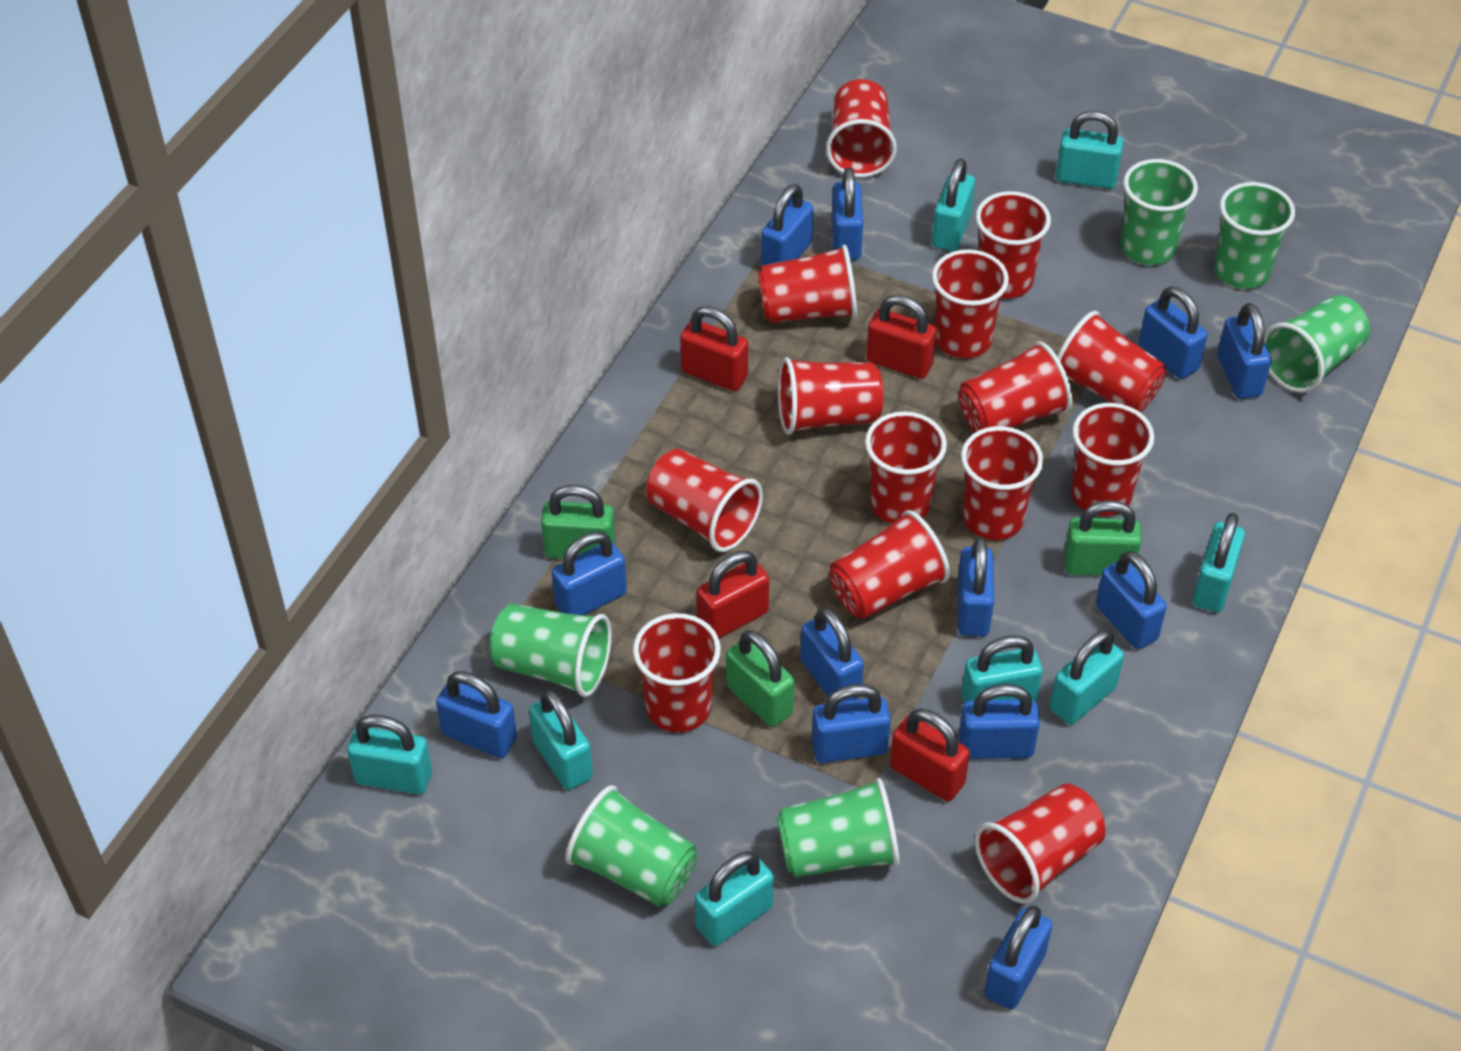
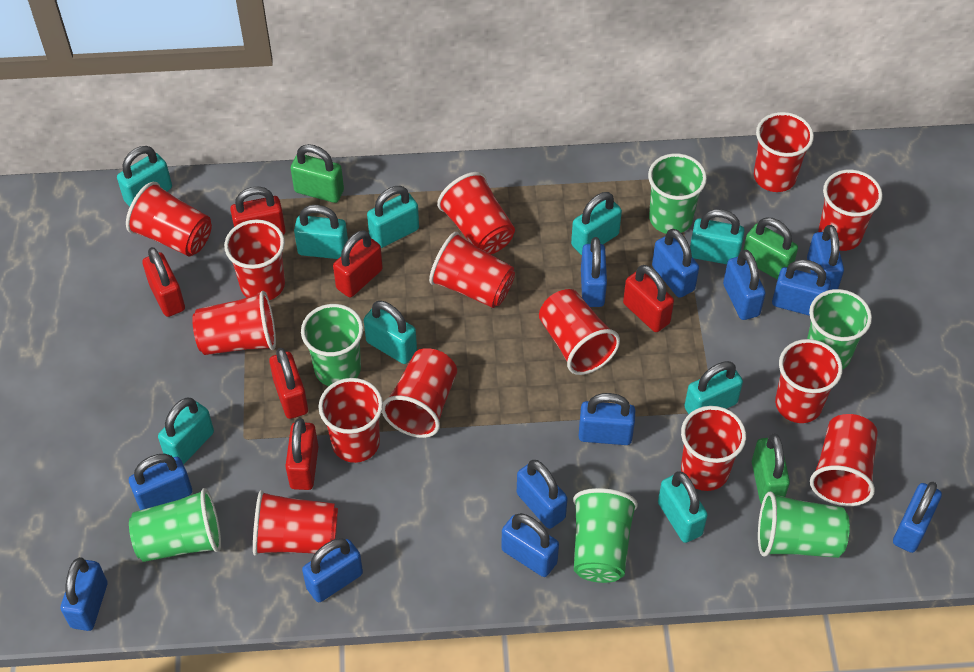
red padlock: [680,306,748,391] [696,551,769,638] [866,295,937,379] [890,709,970,801] = 4 -> [142,247,185,317] [230,186,286,235] [269,348,308,419] [285,418,319,490] [333,230,383,298] [623,265,674,332] = 6
turquoise padlock: [347,715,432,794] [529,689,593,790] [695,851,774,946] [932,159,975,251] [961,635,1043,703] [1050,630,1124,725] [1056,111,1124,189] [1193,513,1245,612] = 8 -> [117,146,172,207] [158,398,214,465] [294,205,348,259] [364,301,417,364] [367,186,419,248] [571,192,622,255] [658,471,708,543] [684,361,743,414] [690,209,745,264] = 9

